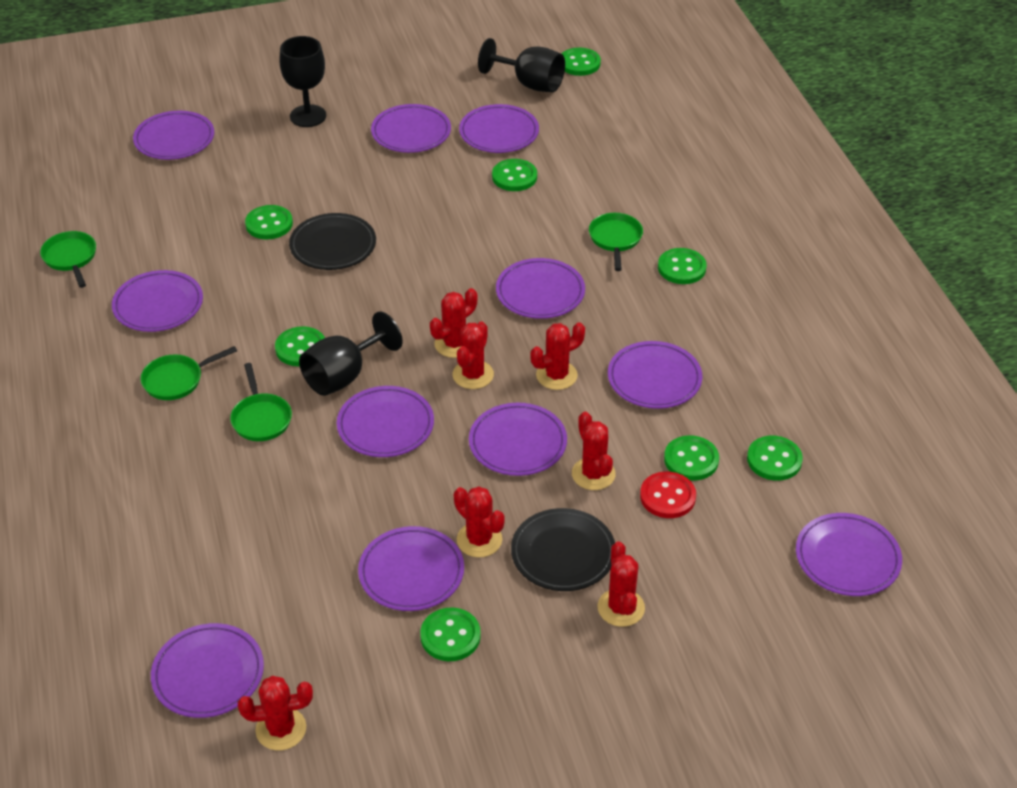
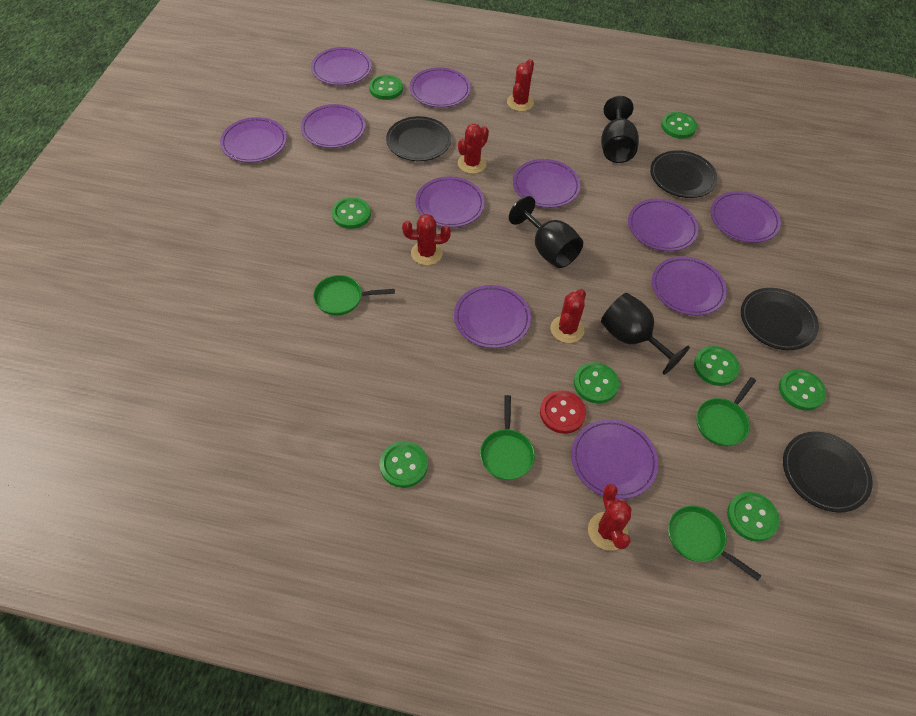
black plate: [289,213,376,270] [511,508,615,591] = 2 -> [386,116,451,161] [650,150,717,198] [741,288,819,350] [783,431,873,512] = 4
red cactus: [238,676,313,751] [430,288,477,358] [453,321,494,389] [454,486,505,557] [530,322,585,390] [572,412,616,490] [597,541,645,627] = 7 -> [402,214,451,265] [458,124,489,174] [507,59,534,111] [551,289,586,343] [588,484,632,551] = 5

